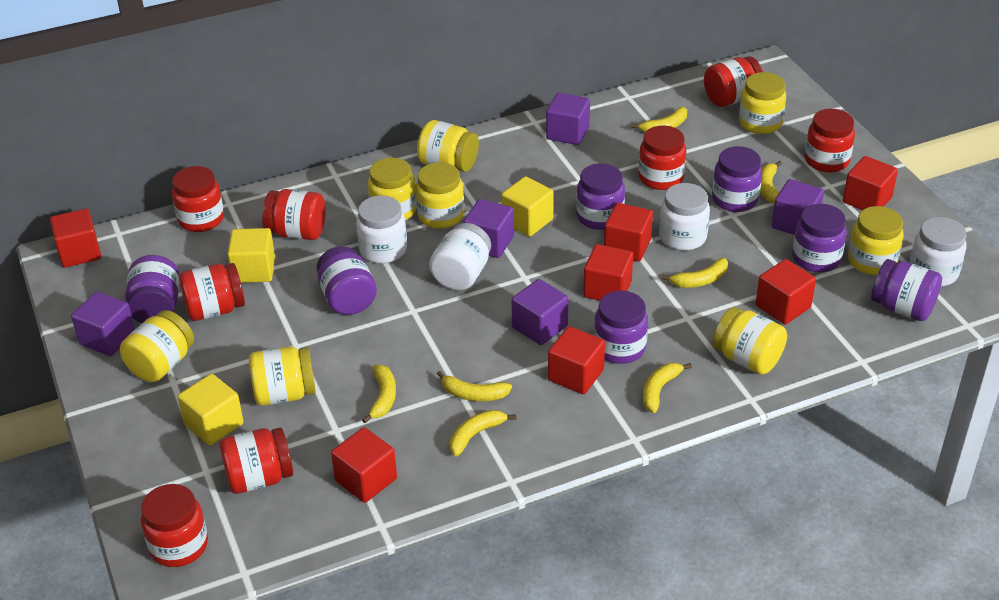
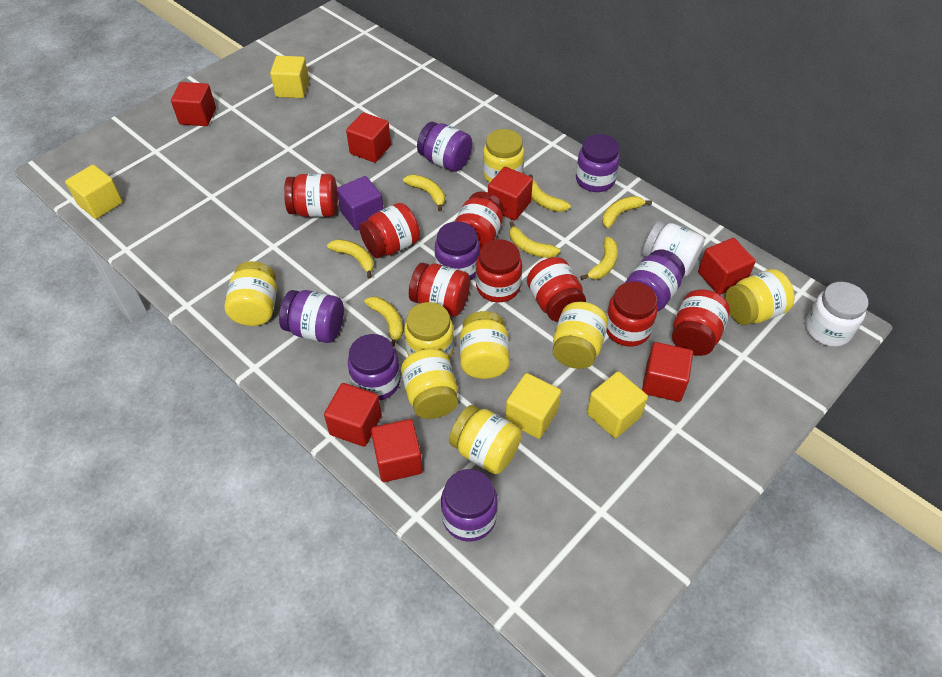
purple cube: [71,291,135,356] [464,199,514,258] [512,279,569,345] [546,93,590,145] [772,179,824,235] = 5 -> [337,176,384,231] = 1
white jar: [356,196,407,263] [429,223,491,290] [659,183,710,250] [909,217,967,286] = 4 -> [642,221,705,277] [805,282,868,347] = 2
yellow cube: [177,374,243,446] [227,228,275,283] [501,176,554,237] = 3 -> [65,165,123,219] [270,56,309,98] [505,373,561,439] [587,371,648,438] = 4

